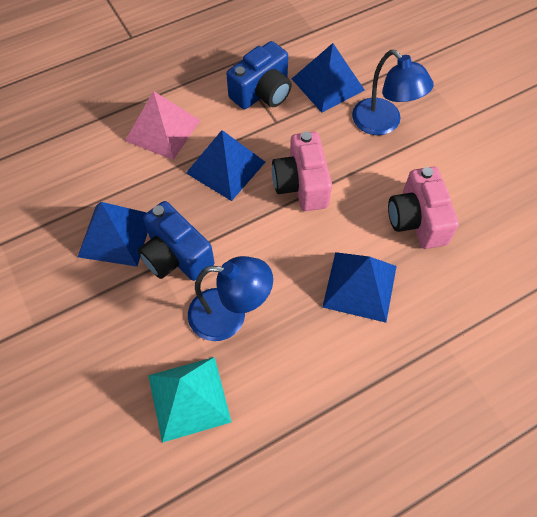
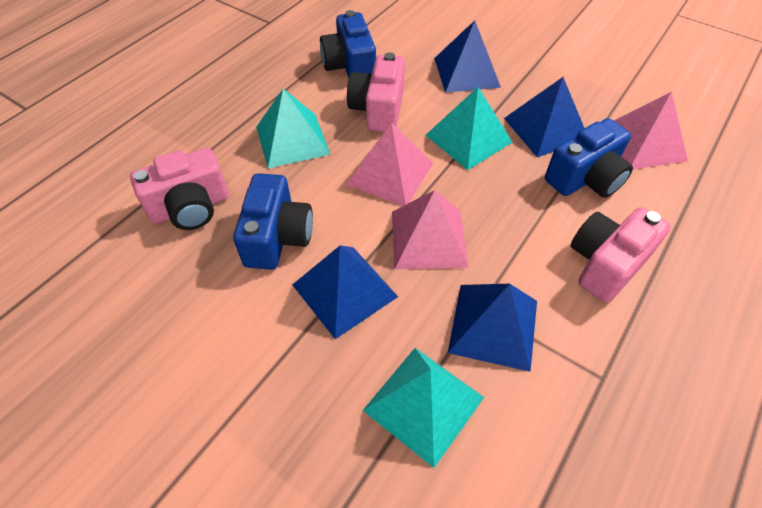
blue camera: [138,201,214,281] [227,41,292,109] = 2 -> [233,173,313,270] [320,10,376,78] [545,118,633,198] = 3
blue lamp: [188,256,273,341] [352,50,434,135] = 2 -> none = 0
pink camera: [272,132,332,211] [388,167,459,249] = 2 -> [130,148,229,230] [347,52,405,132] [571,207,671,303] = 3
pink pyramid: [125,91,200,160] = 1 -> [346,123,433,206] [392,190,468,269] [614,92,688,170] = 3
turquoise pyramid: [148,357,231,443] = 1 -> [257,89,330,169] [363,348,484,468] [426,87,513,170] = 3

